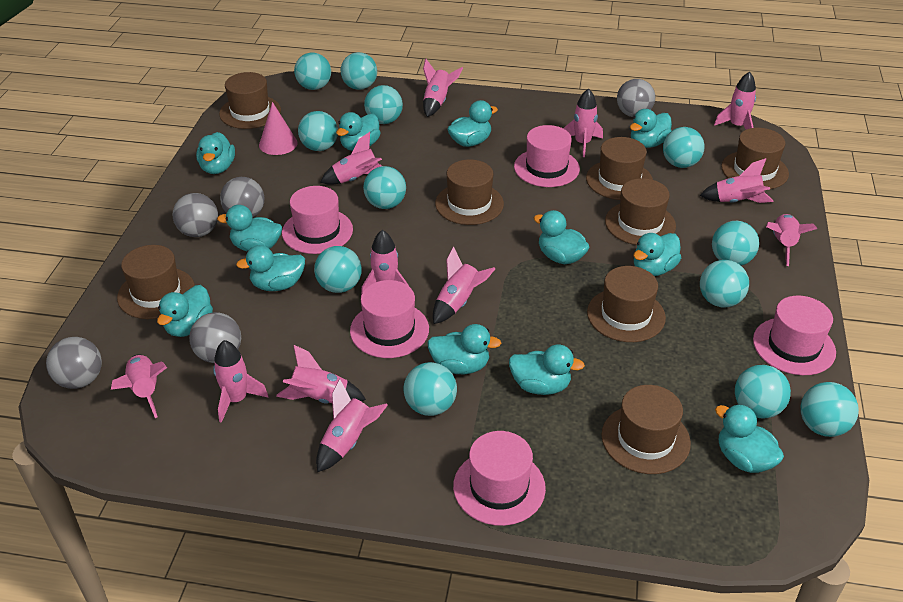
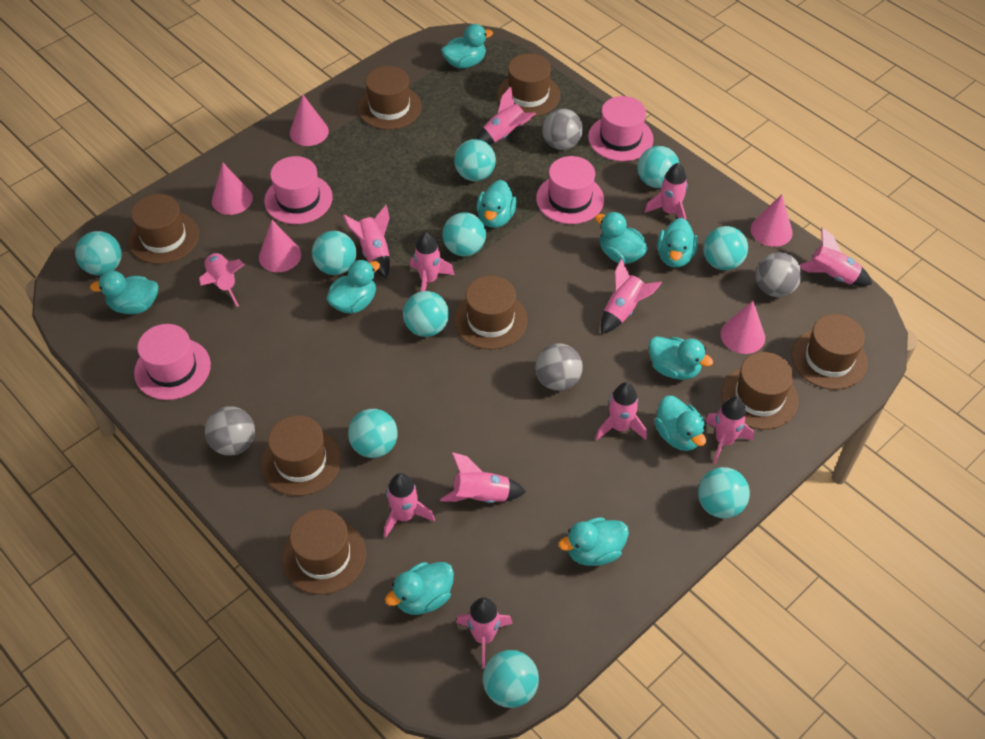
grey ball: [46,337,102,389] [173,193,218,237] [189,312,241,363] [220,177,264,217] [617,79,655,117] = 5 -> [205,406,255,456] [535,343,583,391] [542,109,583,150] [756,252,802,297] = 4
pink cone: [259,102,298,155] = 1 -> [212,163,253,215] [259,220,301,272] [290,95,329,146] [721,301,765,354] [751,194,793,247] = 5
pink hat: [282,186,353,254] [350,280,429,358] [453,431,546,526] [514,125,580,187] [753,296,836,375] = 5 -> [134,324,211,400] [264,156,333,224] [536,156,604,224] [588,96,654,161] = 4
turquoise ball: [294,53,331,90] [298,111,338,151] [314,246,362,293] [341,52,377,90] [363,166,406,209] [364,85,403,124] [404,362,457,416] [663,127,704,168] [700,260,749,307] [712,221,759,266] [735,365,791,418] [801,382,859,437] = 12 -> [75,231,122,275] [312,231,356,275] [348,409,398,458] [403,291,449,337] [442,212,486,256] [454,139,496,181] [483,650,539,708] [638,146,679,188] [698,467,750,519] [703,226,748,270] = 10
turquoise duck: [157,285,213,337] [196,132,235,174] [217,205,282,251] [236,245,305,291] [336,112,381,151] [427,324,501,374] [447,100,498,147] [509,344,585,395] [534,210,589,264] [630,109,672,148] [634,233,681,276] [715,404,784,473] = 12 -> [90,271,158,314] [327,260,380,314] [385,562,454,615] [441,24,493,68] [477,180,517,228] [558,517,629,566] [595,212,648,264] [649,336,713,380] [654,396,706,451] [657,218,698,267] = 10

